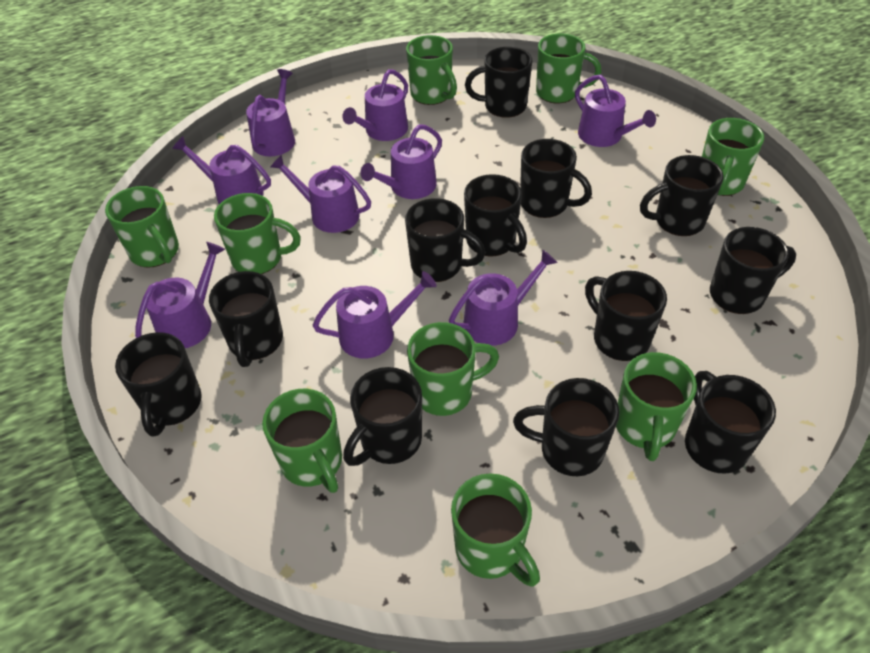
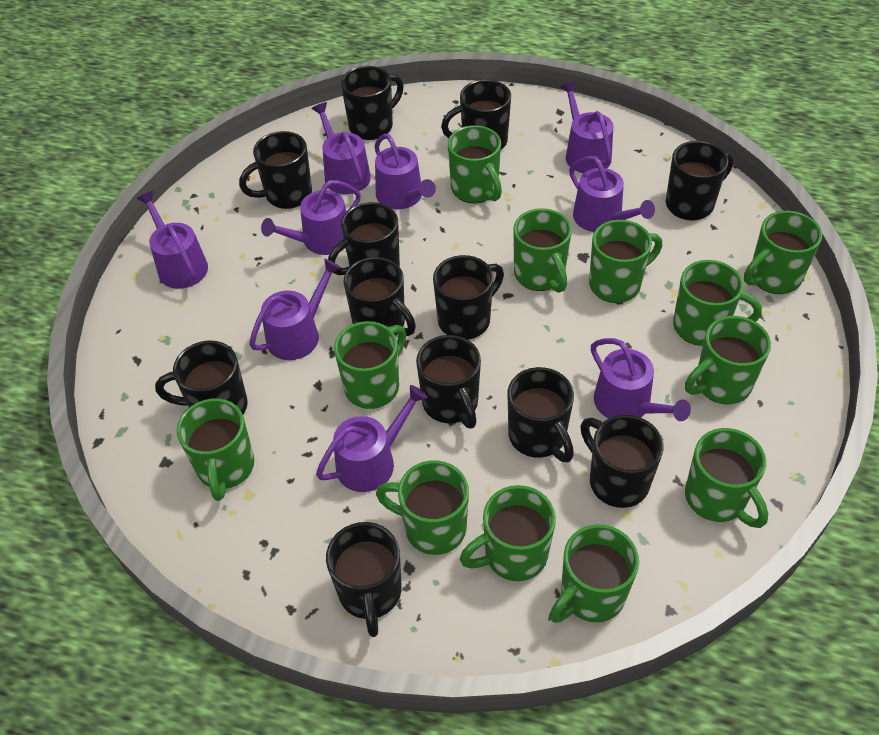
green mug: [105,186,179,268] [214,193,301,274] [262,389,342,493] [406,35,457,105] [407,322,499,416] [451,473,540,586] [536,33,601,103] [616,352,697,461] [702,118,764,196] = 9 -> [177,398,254,501] [334,321,406,409] [376,460,469,555] [448,125,502,203] [460,485,556,581] [513,208,572,293] [550,524,639,623] [589,220,662,303] [673,260,762,346] [685,316,771,404] [685,428,768,528] [744,211,822,294] = 12

